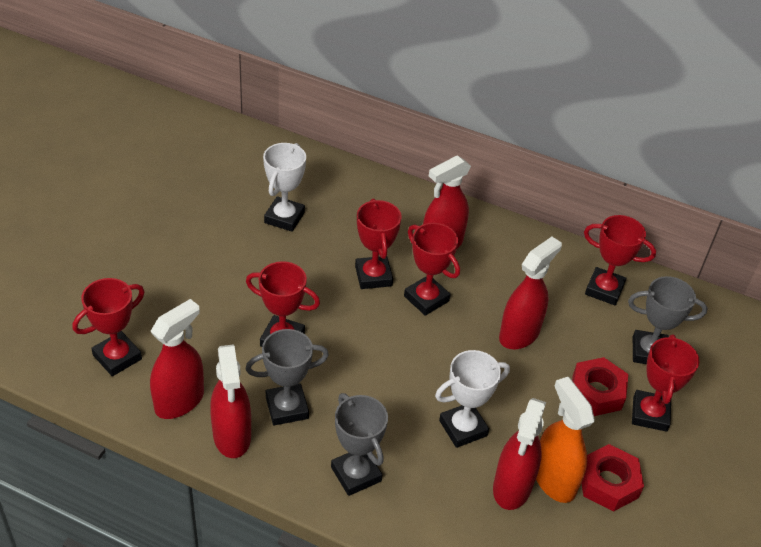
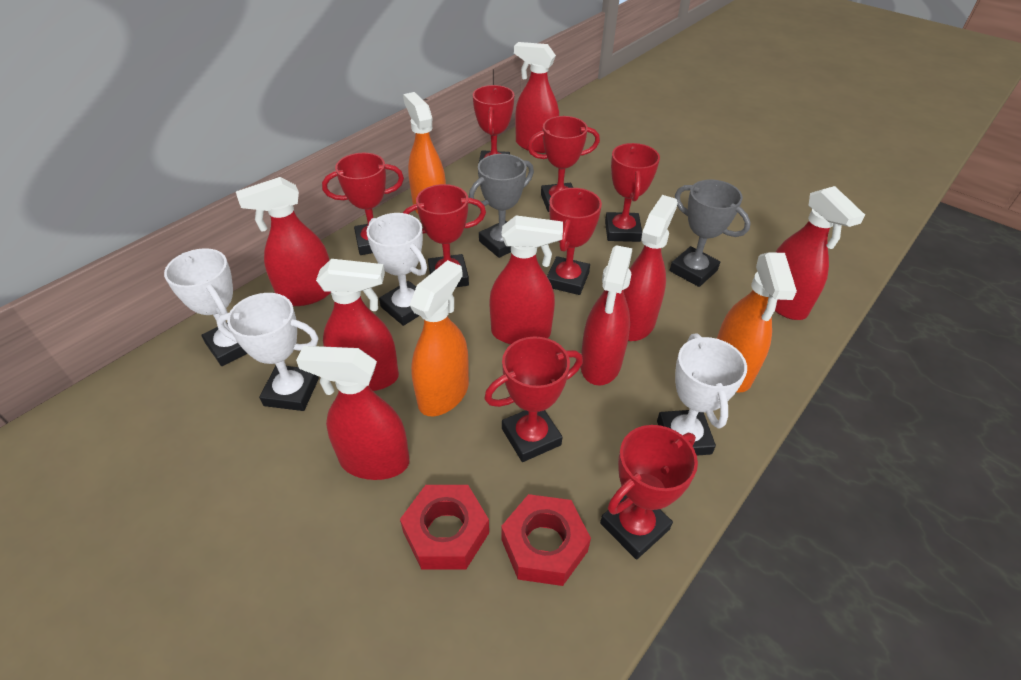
grey trophy: [246,329,329,425] [331,393,388,496] [628,276,708,364] = 3 -> [469,154,534,258] [670,180,751,287] = 2
orange spray bottle: [536,377,595,503] = 1 -> [403,92,446,213] [409,260,469,416] [717,252,797,392] = 3
red spray bottle: [150,299,204,419] [210,344,251,458] [423,155,471,248] [493,398,546,510] [499,237,562,349] = 5 -> [236,177,331,306] [296,346,410,480] [316,259,399,391] [489,215,563,344] [514,42,559,153] [580,245,632,386] [624,195,678,341] [775,186,865,320] = 8
red trophy: [73,278,145,376] [246,261,320,347] [355,198,402,289] [404,223,460,316] [584,215,656,305] [632,335,700,432] = 6 -> [322,153,404,255] [403,184,486,287] [473,85,514,162] [484,337,583,462] [527,116,600,212] [547,188,602,295] [600,425,698,559] [605,143,660,242] = 8
white trophy: [263,143,306,232] [435,350,510,448] = 2 -> [164,248,248,366] [216,293,319,411] [367,213,427,326] [657,333,747,456] = 4

